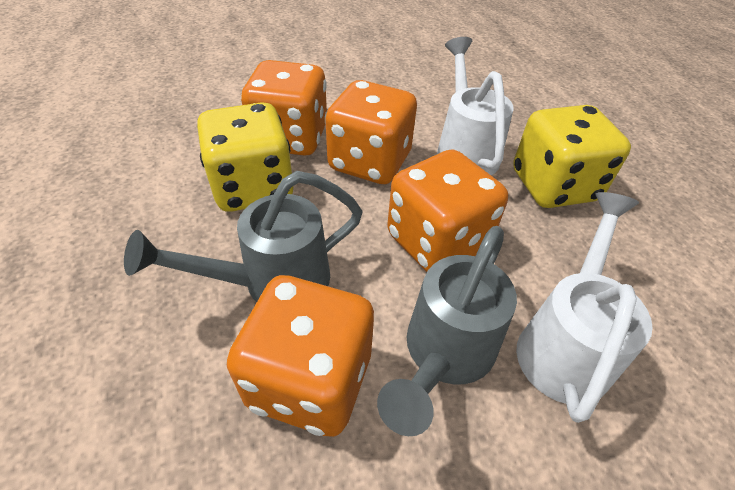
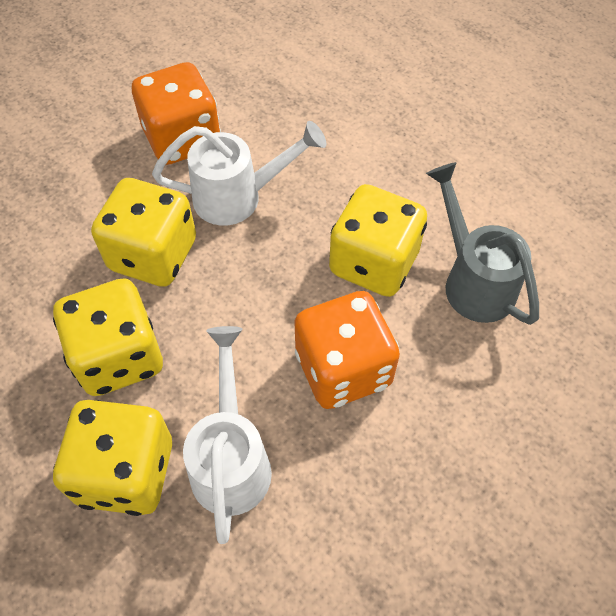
grey watering can: [124,171,363,302] [377,226,517,436] = 2 -> [426,162,539,325] = 1
orange dice: [227,275,374,437] [241,60,327,156] [325,80,417,184] [387,149,508,272] = 4 -> [132,62,221,165] [294,291,400,409] = 2
yellow dice: [197,102,294,212] [513,105,631,208] = 2 -> [53,279,163,396] [53,400,172,516] [91,178,196,287] [329,184,427,297] = 4

